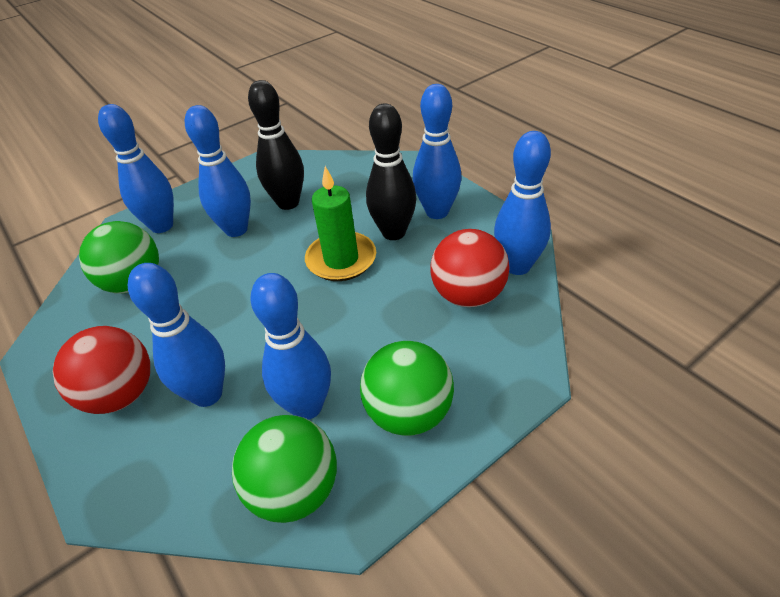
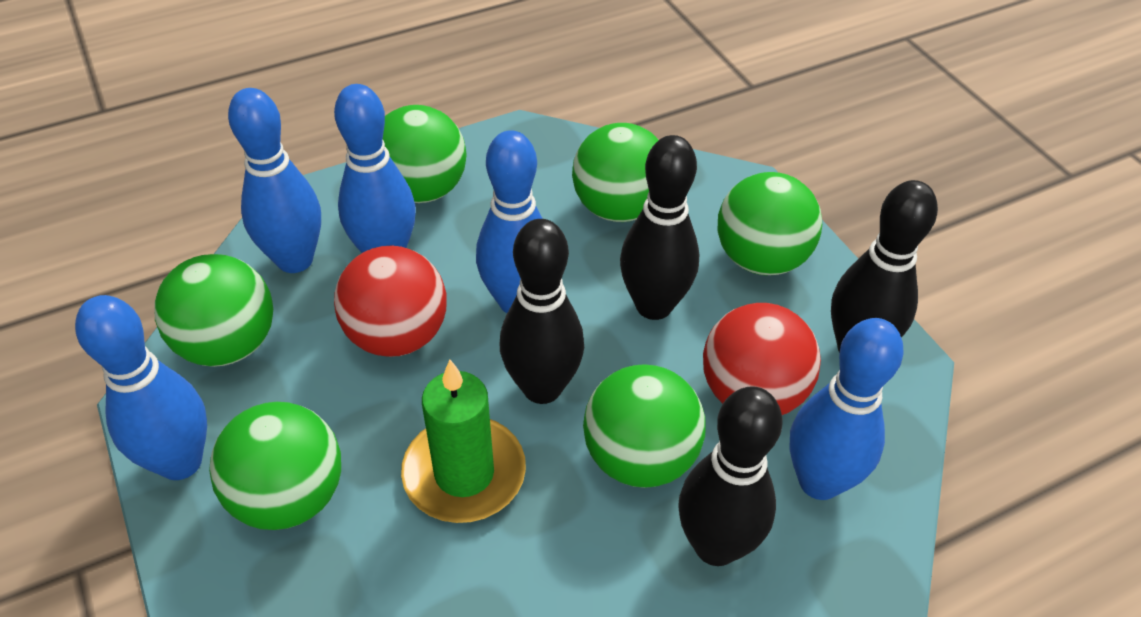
black bowling pin: [248,80,304,210] [366,103,417,240] = 2 -> [500,219,584,404] [620,135,699,320] [678,386,782,566] [831,180,938,353] = 4
blue bowling pin: [98,104,174,233] [128,263,225,407] [185,105,251,237] [251,273,331,420] [413,84,462,219] [494,131,551,275] = 6 -> [75,295,207,480] [228,88,321,273] [334,84,416,253] [476,130,543,313] [789,318,904,500] = 5
green ball: [79,221,159,294] [232,415,337,523] [360,341,454,436] = 3 -> [154,254,273,367] [209,402,341,530] [383,105,467,203] [572,123,658,222] [583,364,706,488] [717,172,822,275] = 6

